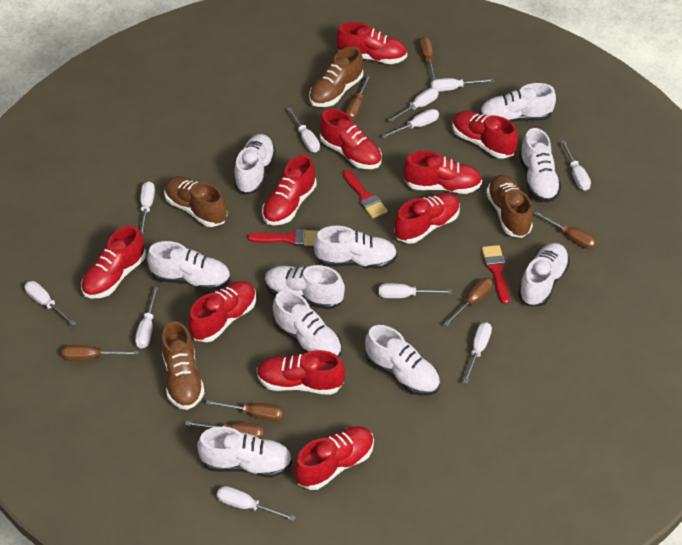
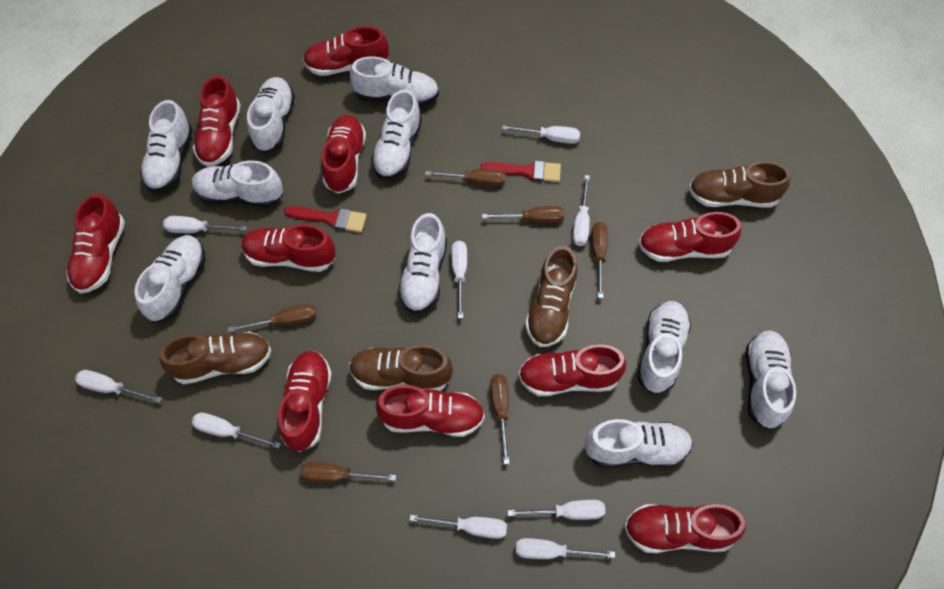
brown screwdriver: [62,345,139,360] [185,421,264,439] [206,400,284,421] [345,76,371,120] [419,37,436,80] [444,278,493,326] [533,211,597,249] = 7 -> [228,304,316,332] [300,462,396,482] [425,169,505,186] [482,206,564,223] [490,374,510,464] [592,222,608,298] = 6
red brush: [248,229,319,246] [343,170,388,218] [482,245,510,304] = 3 -> [284,206,367,233] [480,161,561,182] = 2
white screwdriver: [24,281,76,326] [135,287,158,349] [140,181,155,236] [217,486,296,521] [287,107,320,152] [379,283,452,298] [382,109,439,138] [388,88,439,122] [430,78,494,92] [463,322,492,384] [561,140,591,191] = 11 -> [75,370,162,403] [163,216,247,233] [192,413,281,449] [409,515,507,539] [451,241,467,318] [502,125,580,144] [508,500,605,520] [516,538,615,559] [573,175,590,246] = 9

